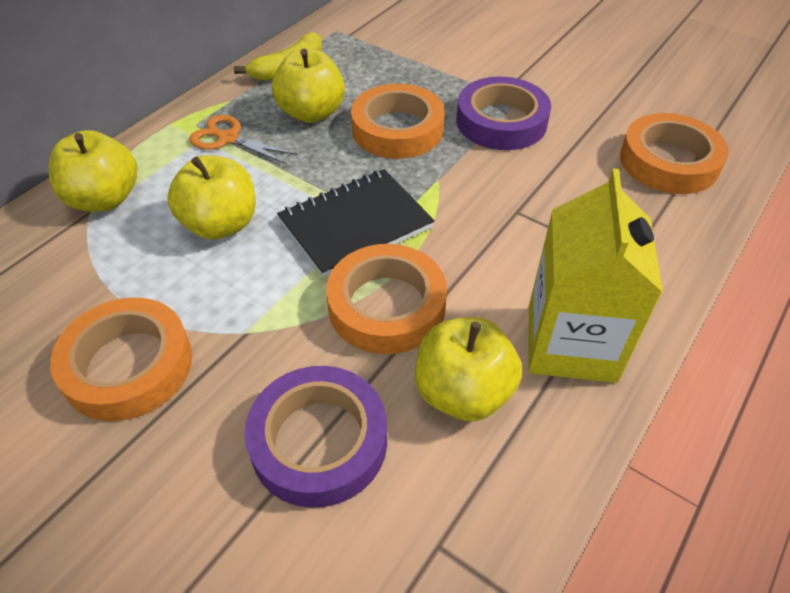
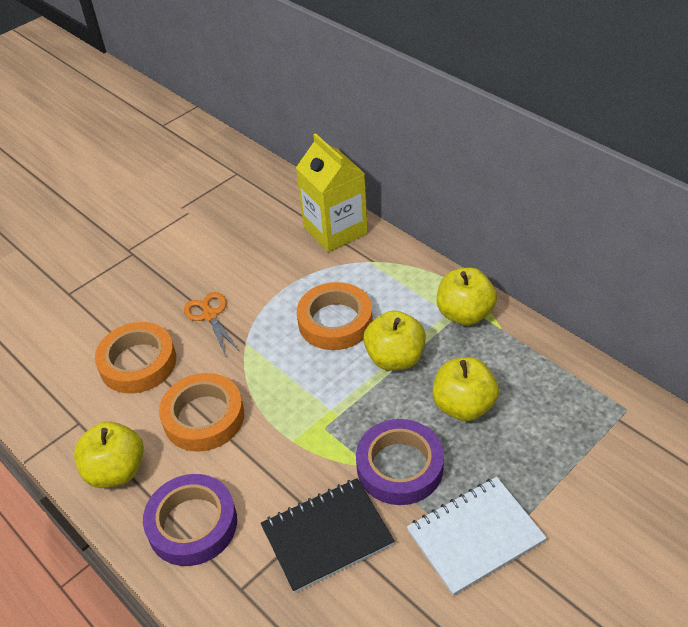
orange tape: [50,297,192,421] [326,244,447,354] [351,84,445,159] [620,113,729,194] = 4 -> [95,322,176,393] [159,373,244,452] [297,282,373,350] = 3
white notebook: none = 0 -> [407,477,547,596] = 1
yellow banana: [234,32,322,81] = 1 -> none = 0

